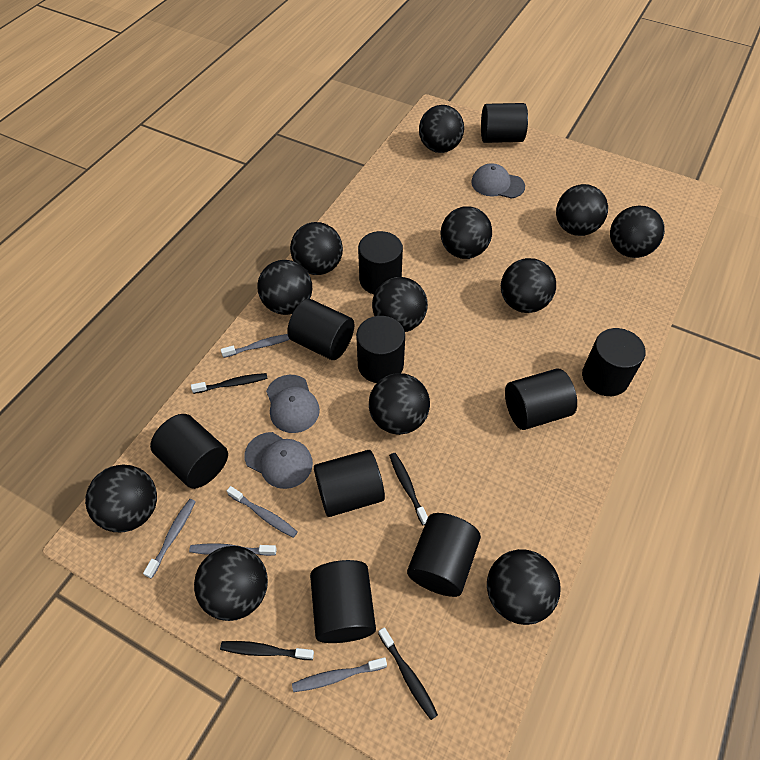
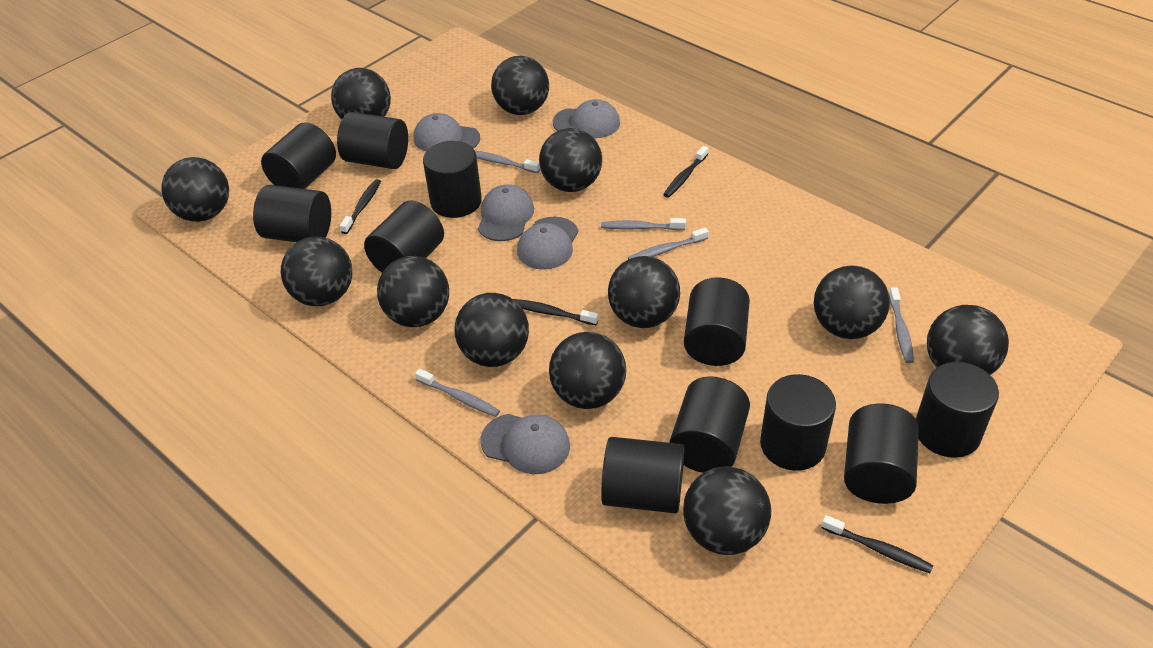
black cylinder: [150,414,228,489] [287,299,354,360] [310,560,376,643] [314,450,385,517] [356,316,405,383] [358,231,403,294] [407,513,481,597] [481,103,528,143] [505,368,577,430] [582,328,646,396] = 10 -> [253,185,331,242] [261,122,336,189] [337,112,408,169] [364,201,444,273] [423,141,482,218] [601,437,685,513] [670,376,750,473] [684,277,750,366] [760,374,836,471] [844,404,919,504] [916,362,999,458] = 11
grey cap: [244,432,313,489] [266,375,320,433] [471,163,525,199] = 3 -> [414,113,480,151] [478,184,534,241] [481,414,570,474] [517,216,579,270] [553,99,620,138] = 5

